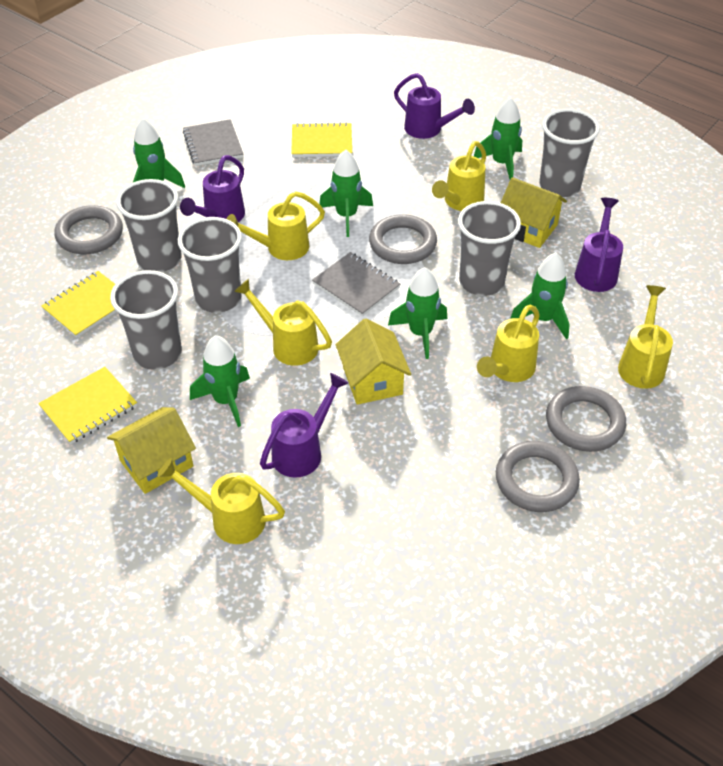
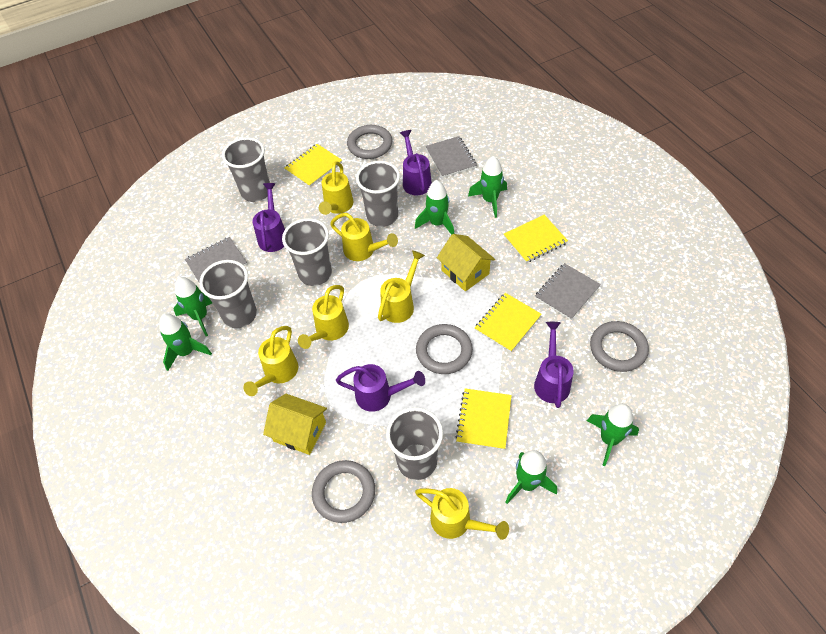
grey notebook: [183,119,244,166] [312,252,400,316] = 2 -> [185,237,247,282] [425,136,477,178] [535,263,601,320] = 3
yellow house: [107,407,196,494] [336,318,411,405] [501,177,567,248] = 3 -> [263,394,327,455] [437,234,495,291] = 2
yellow notebook: [38,367,137,444] [41,271,117,338] [291,122,352,157] = 3 -> [285,144,342,187] [455,389,512,450] [475,293,542,352] [504,215,568,263] = 4

